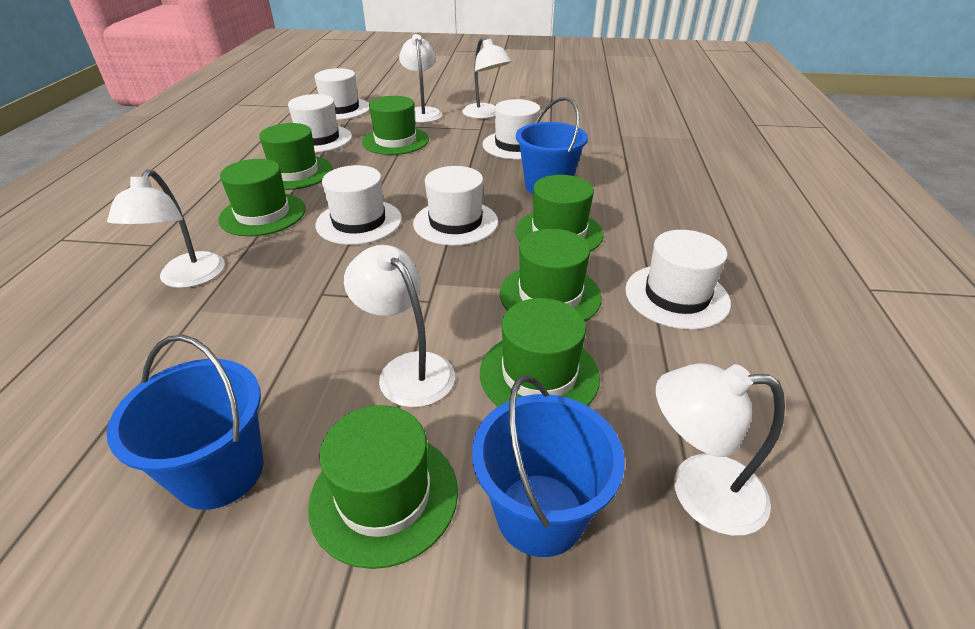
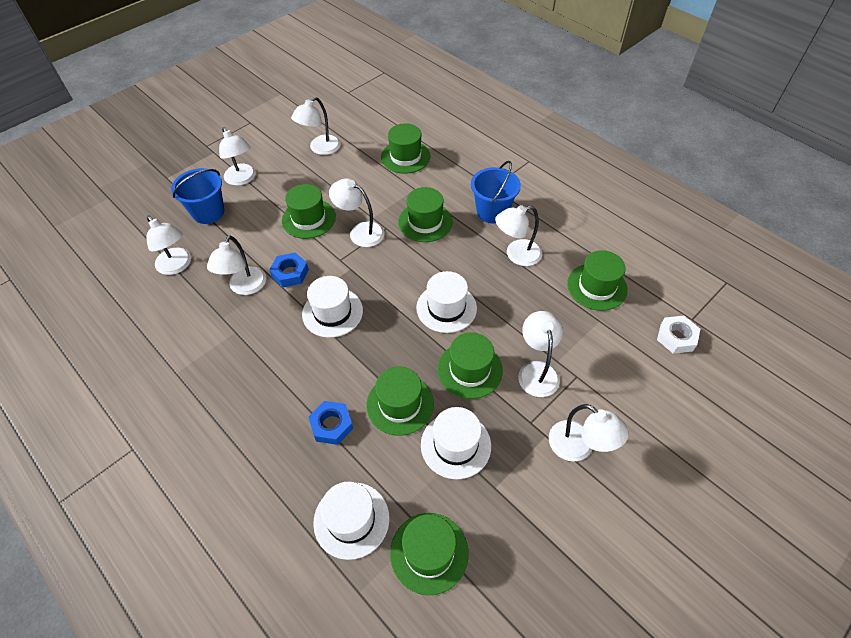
blue bucket: [106,335,264,510] [472,375,625,557] [516,97,588,194] = 3 -> [171,168,224,224] [471,161,521,223] = 2
blue nut: none = 0 -> [269,252,309,287] [308,401,353,445] = 2
white hat: [288,94,352,153] [315,68,370,120] [315,165,402,245] [413,166,498,246] [482,99,540,160] [625,230,731,330] = 6 -> [302,276,363,338] [313,481,390,560] [416,271,477,333] [421,407,491,480] = 4
white lamp: [107,169,225,288] [344,245,455,408] [399,34,442,123] [462,38,512,119] [656,363,785,536] = 5 -> [146,216,191,275] [207,236,266,295] [219,127,256,186] [291,97,341,155] [329,179,385,247] [495,205,542,266] [518,311,563,397] [549,404,629,462] = 8
white nut: none = 0 -> [657,316,700,354] = 1

